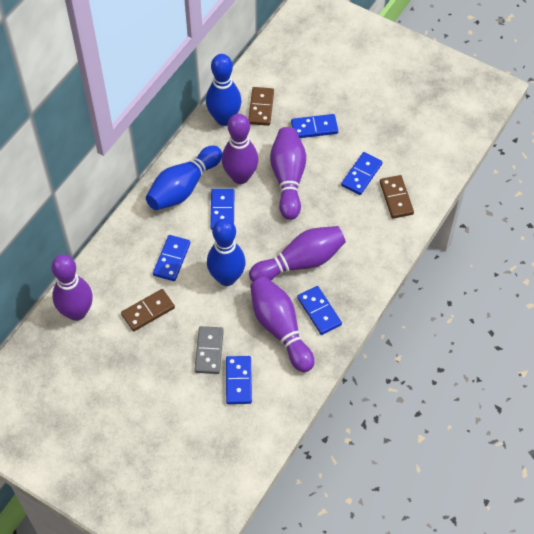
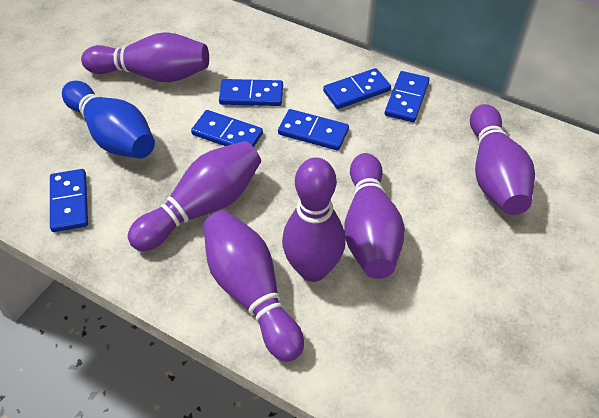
blue bowling pin: [146,146,222,210] [206,54,241,126] [207,219,246,286] = 3 -> [62,81,155,159] = 1
brown domino: [121,289,175,331] [248,87,274,126] [380,175,414,219] = 3 -> none = 0
grey domino: [194,326,224,374] = 1 -> none = 0
purple bowling pin: [51,254,93,321] [222,114,258,184] [249,226,346,282] [250,277,314,372] [270,127,306,220] = 5 -> [81,32,209,82] [128,141,261,251] [203,210,304,362] [282,157,346,282] [344,153,405,279] [470,104,535,215] = 6

